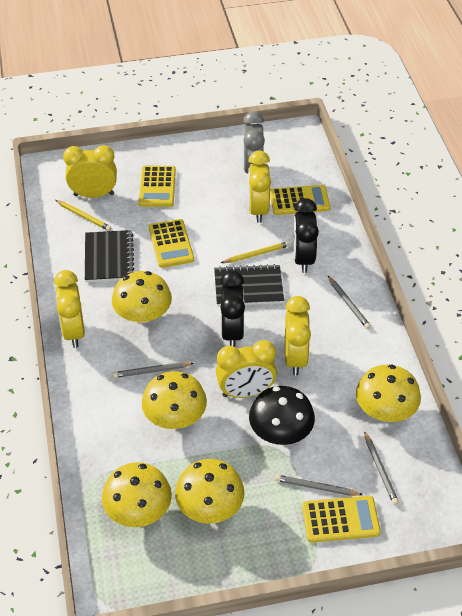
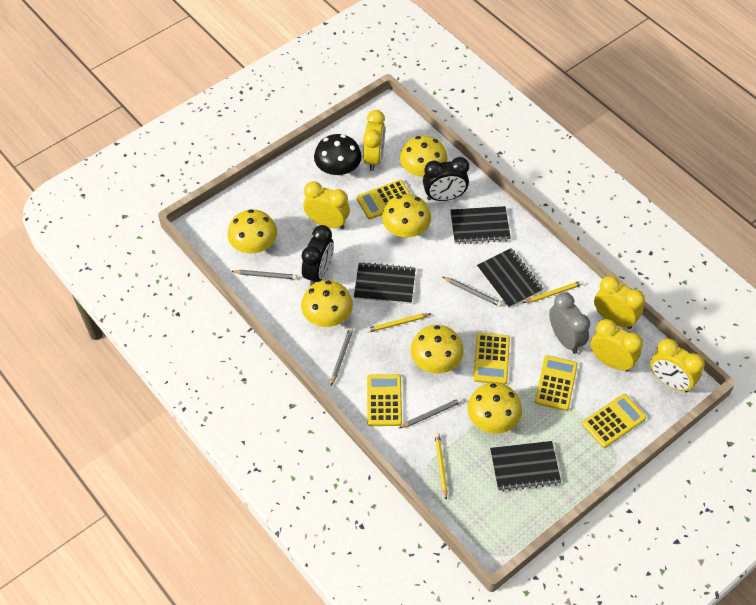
black notebook: [85,230,134,282] [214,264,284,306] = 2 -> [354,262,416,304] [450,206,511,244] [477,248,543,308] [490,441,561,492] = 4
yellow calculator: [139,166,176,207] [149,219,194,268] [270,185,330,215] [302,496,381,543] = 4 -> [357,180,410,219] [367,374,402,426] [473,333,510,384] [535,355,578,411] [582,394,646,448] = 5
yellow mushroom: [102,462,172,527] [112,271,172,323] [142,371,207,429] [175,459,245,524] [356,365,421,422] = 5 -> [227,209,277,254] [301,280,353,327] [382,194,431,237] [400,136,447,177] [411,325,464,374] [467,382,522,434] = 6
yellow pencil: [55,200,112,231] [221,241,290,263] = 2 -> [367,313,432,333] [435,433,448,500] [523,281,583,303] = 3

